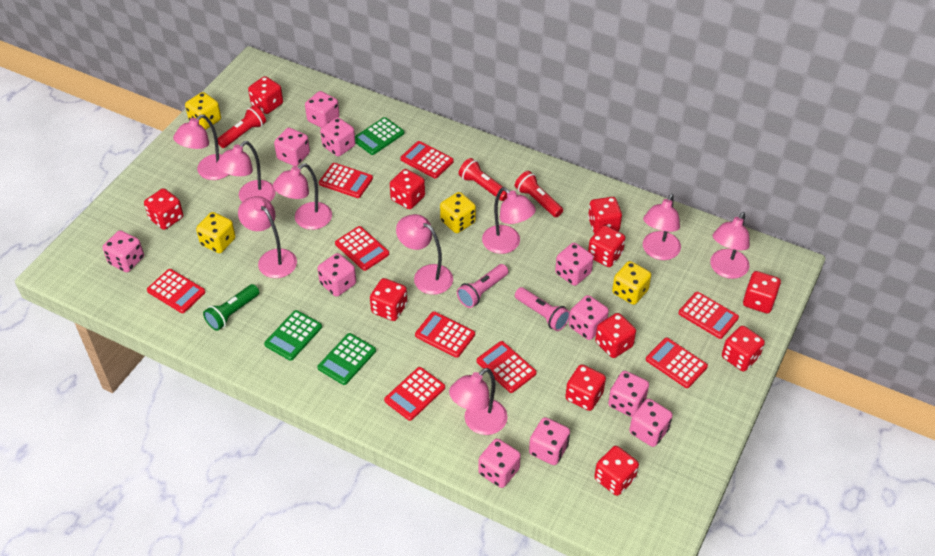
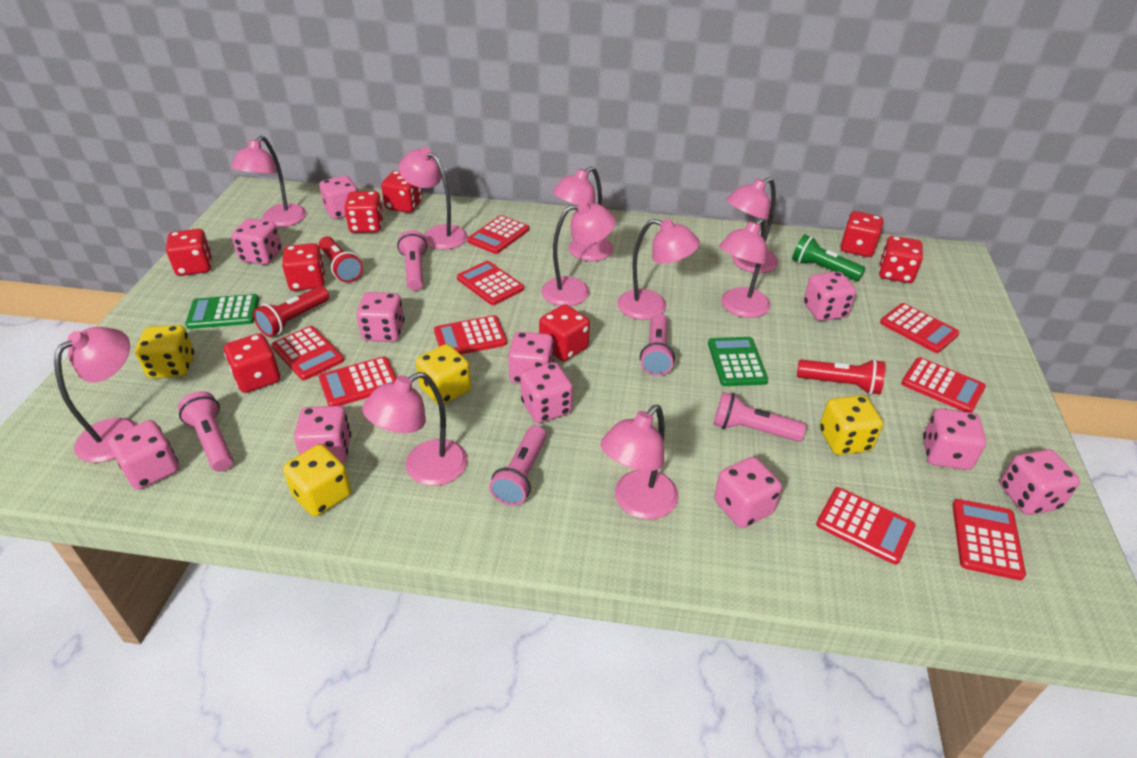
green calculator: [264,310,322,361] [317,333,376,385] [355,117,404,155] = 3 -> [185,294,259,329] [708,337,768,386] = 2
pink flashlight: [457,264,508,308] [515,287,570,331] = 2 -> [178,391,233,472] [397,230,427,291] [489,425,546,506] [640,314,675,376] [714,392,806,442] = 5
pink lamp: [173,114,229,180] [216,141,276,202] [238,196,297,278] [273,163,332,230] [396,214,453,295] [449,368,508,435] [482,187,536,254] [643,194,681,260] [710,212,750,279] = 9 -> [54,327,138,463] [231,136,306,227] [362,372,468,486] [399,147,468,250] [541,201,616,306] [552,166,613,261] [601,405,679,519] [617,219,700,320] [719,218,771,318] [726,177,778,273] = 10
red dice: [144,188,183,230] [248,76,283,114] [370,278,408,321] [390,169,425,209] [565,364,606,411] [588,197,622,234] [588,225,625,267] [594,446,639,496] [595,313,636,358] [722,326,765,372] [743,271,781,313] = 11 -> [166,229,212,276] [224,334,280,393] [282,243,325,291] [344,191,384,233] [381,171,422,213] [539,304,590,361] [841,211,884,257] [879,236,923,283] = 8

